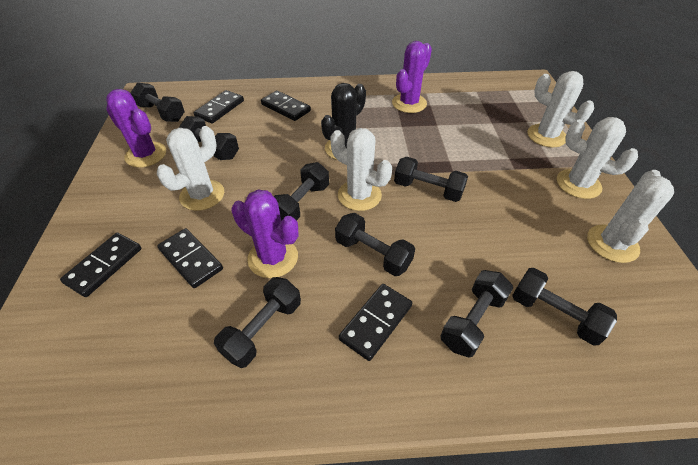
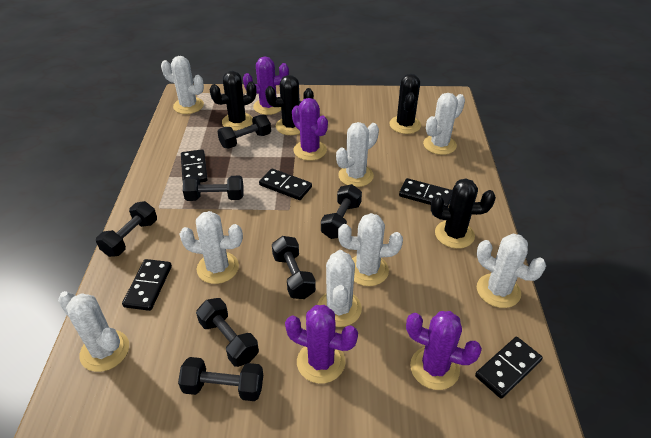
black cactus: [321,83,366,160] = 1 -> [210,71,256,131] [265,75,314,135] [389,74,421,134] [431,178,496,249] = 4
black dumbbell: [131,83,185,122] [179,116,239,160] [214,277,301,368] [274,162,329,221] [335,213,415,276] [394,157,468,202] [441,270,513,358] [512,268,617,346] = 8 -> [96,201,157,257] [178,357,263,401] [183,176,244,201] [196,298,259,367] [217,115,271,149] [272,236,316,299] [321,184,362,239] = 7
purple cactus: [106,89,166,168] [231,189,298,278] [392,41,432,113] = 3 -> [243,56,289,115] [285,305,358,384] [292,98,328,161] [406,311,482,390] = 4
white cactus: [157,126,224,211] [330,128,392,211] [527,71,594,147] [557,117,638,199] [587,170,674,263] = 5 -> [58,291,129,372] [161,56,204,114] [179,211,243,284] [317,250,362,327] [336,122,379,187] [338,213,403,286] [423,93,465,155] [477,234,546,308] = 8

